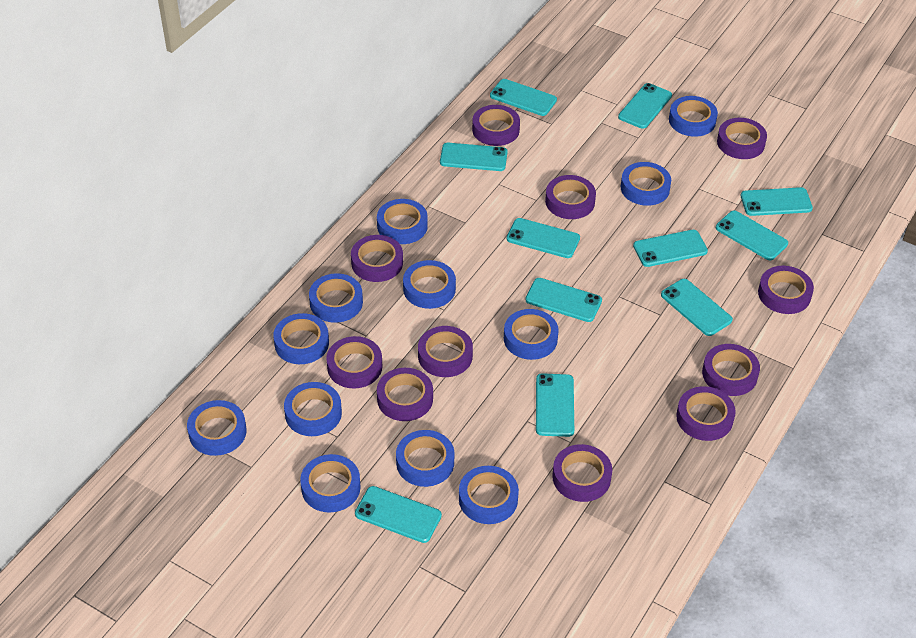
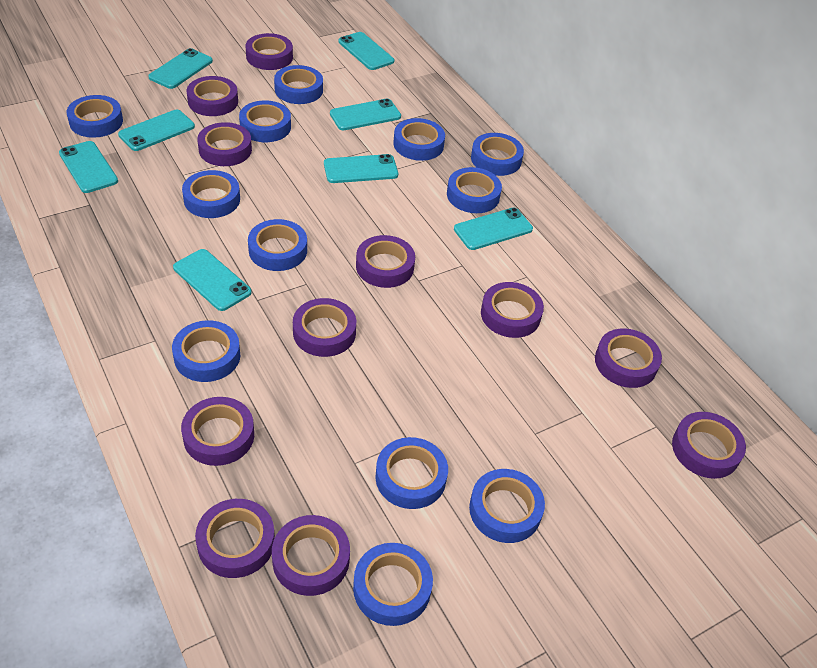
turquoise phone: [355,486,442,543] [440,143,508,171] [490,79,557,116] [507,218,580,258] [525,278,602,322] [536,373,574,437] [618,83,672,129] [633,230,708,267] [661,279,733,336] [716,211,788,260] [741,187,813,216] = 11 -> [59,141,118,193] [118,110,195,151] [148,48,213,89] [173,249,252,311] [324,154,398,183] [330,99,401,130] [338,32,394,70] [454,208,533,250] = 8

